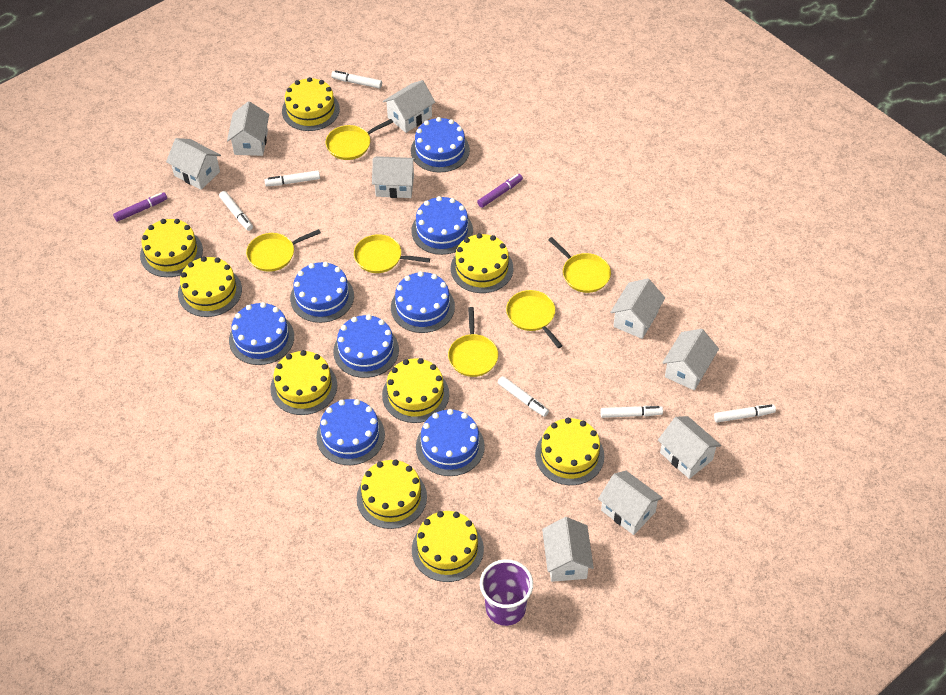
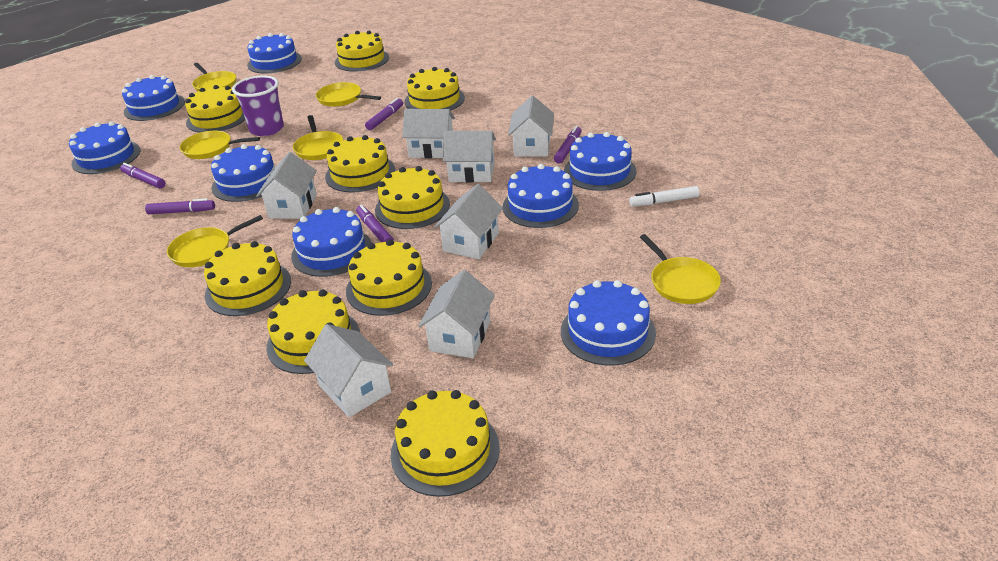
purple marker: [113,192,167,222] [477,174,523,208] = 2 -> [120,163,165,189] [145,198,215,214] [356,205,394,242] [365,98,403,130] [554,126,582,164] = 5
white house: [166,138,221,190] [227,101,269,156] [372,156,416,198] [383,80,435,133] [542,517,594,582] [598,471,663,535] [610,278,665,339] [658,416,721,479] [662,329,719,390] = 9 -> [256,152,317,219] [304,324,393,417] [402,109,455,158] [418,270,495,358] [434,184,503,259] [443,131,496,183] [508,96,554,157] = 7
white marker: [219,191,253,231] [265,170,320,186] [331,70,382,89] [498,376,549,417] [600,406,663,418] [714,404,776,423] = 6 -> [629,186,700,206] = 1

